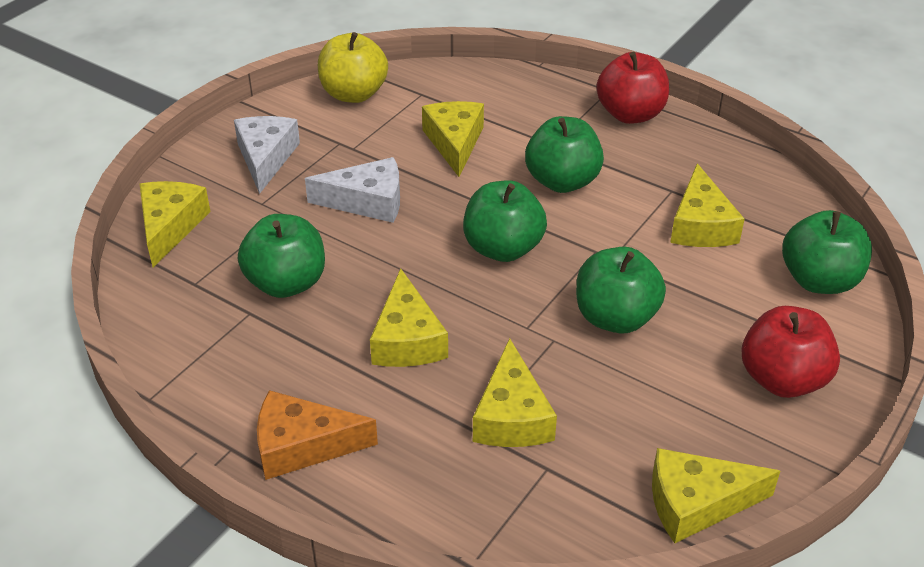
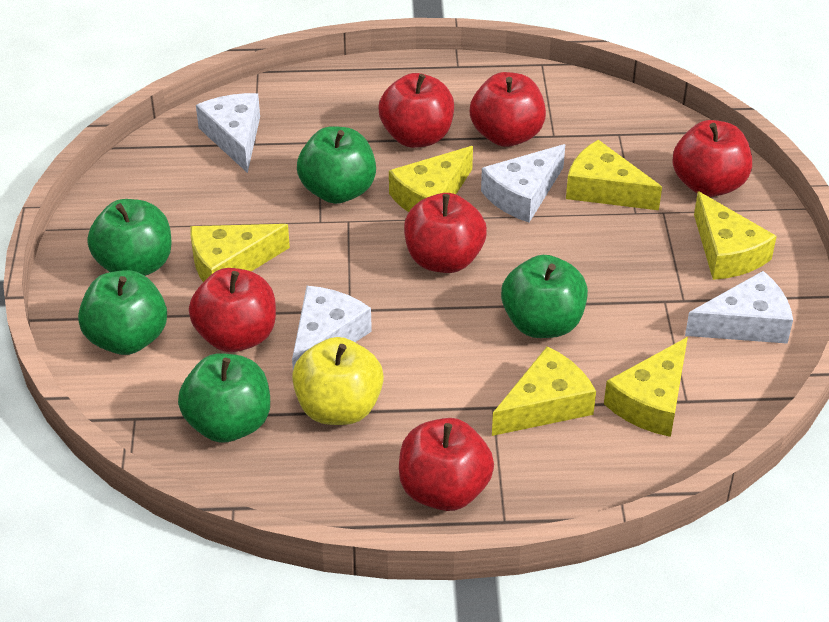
orange cheese: [257,390,378,480] = 1 -> none = 0
red apple: [596,52,669,124] [742,306,840,398] = 2 -> [189,268,276,352] [379,73,454,148] [399,418,494,511] [404,193,487,273] [470,72,546,147] [672,120,752,197] = 6
white cheese: [234,116,300,194] [305,157,400,223] = 2 -> [196,93,260,173] [292,286,372,369] [481,144,565,222] [685,271,793,344] = 4

